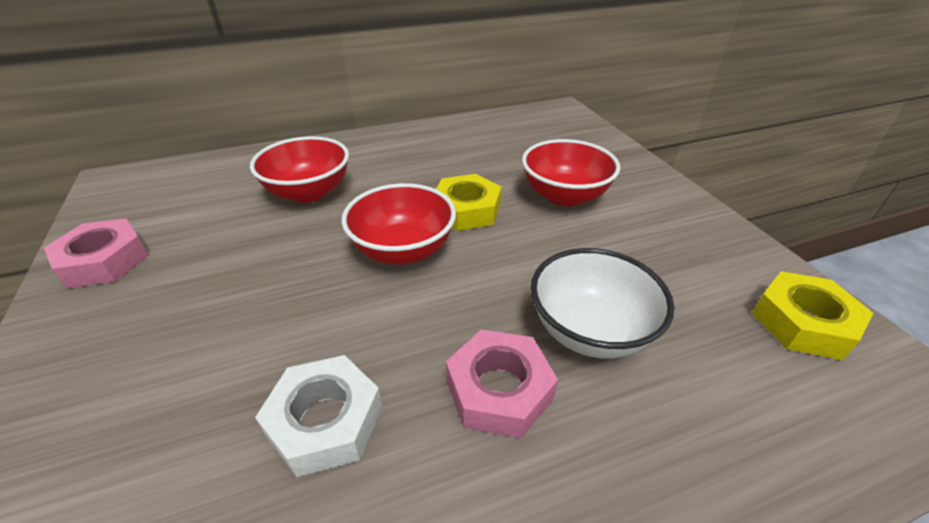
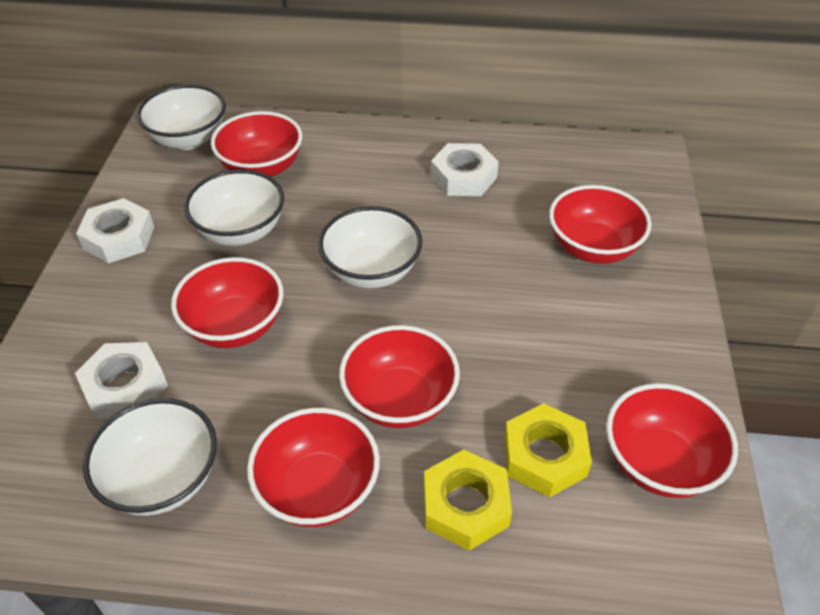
pink nut: [44,218,149,288] [446,329,558,438] = 2 -> none = 0
red bowl: [250,136,349,203] [341,183,456,264] [522,139,620,206] = 3 -> [171,257,284,348] [211,111,302,177] [247,408,380,527] [339,325,460,428] [549,185,652,264] [606,383,738,498] = 6
white bowl: [531,248,674,358] = 1 -> [83,398,217,516] [137,84,226,150] [184,170,284,246] [318,206,422,289] = 4
white nut: [255,355,383,477] = 1 -> [75,342,168,419] [76,198,154,263] [431,143,499,196] = 3

